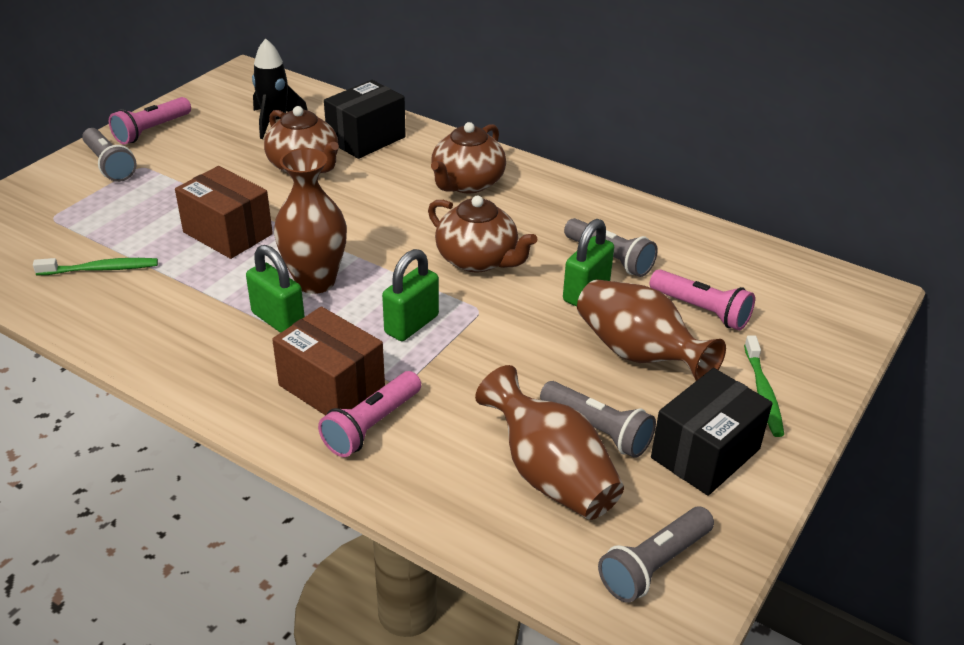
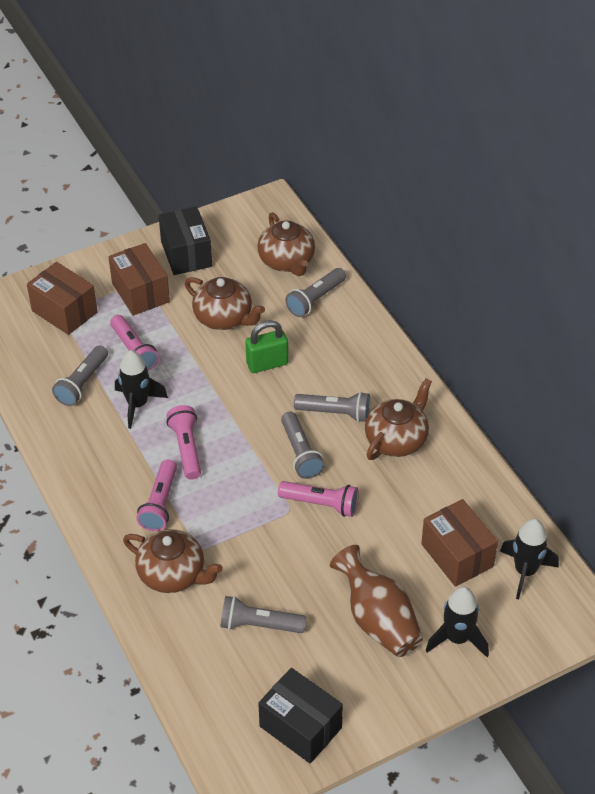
black rocket: [252,38,308,139] = 1 -> [115,350,168,429] [425,587,489,657] [500,519,559,599] = 3
brown box: [175,166,273,259] [272,306,385,415] = 2 -> [27,262,98,335] [108,243,170,316] [421,499,498,587] = 3
brown teapot: [264,106,339,173] [428,196,538,273] [431,122,506,193] = 3 -> [123,529,223,593] [185,277,265,330] [258,212,315,276] [365,378,432,460] = 4
brown vase: [274,148,347,294] [475,365,624,520] [577,280,726,381] = 3 -> [330,545,423,657] = 1
green padlock: [246,245,305,333] [382,249,439,341] [563,219,614,307] = 3 -> [245,320,288,373] = 1
green toothbrush: [33,258,158,275] [744,336,784,437] = 2 -> none = 0
grey flashlight: [82,128,137,182] [540,381,656,458] [564,218,658,277] [598,507,714,603] = 4 -> [52,345,108,406] [220,596,306,633] [281,412,325,479] [285,268,346,317] [294,392,370,422] = 5
pink flashlight: [109,97,191,144] [318,371,421,457] [650,269,755,330] = 3 -> [110,315,159,371] [136,460,177,531] [166,405,201,480] [278,481,359,517] = 4

